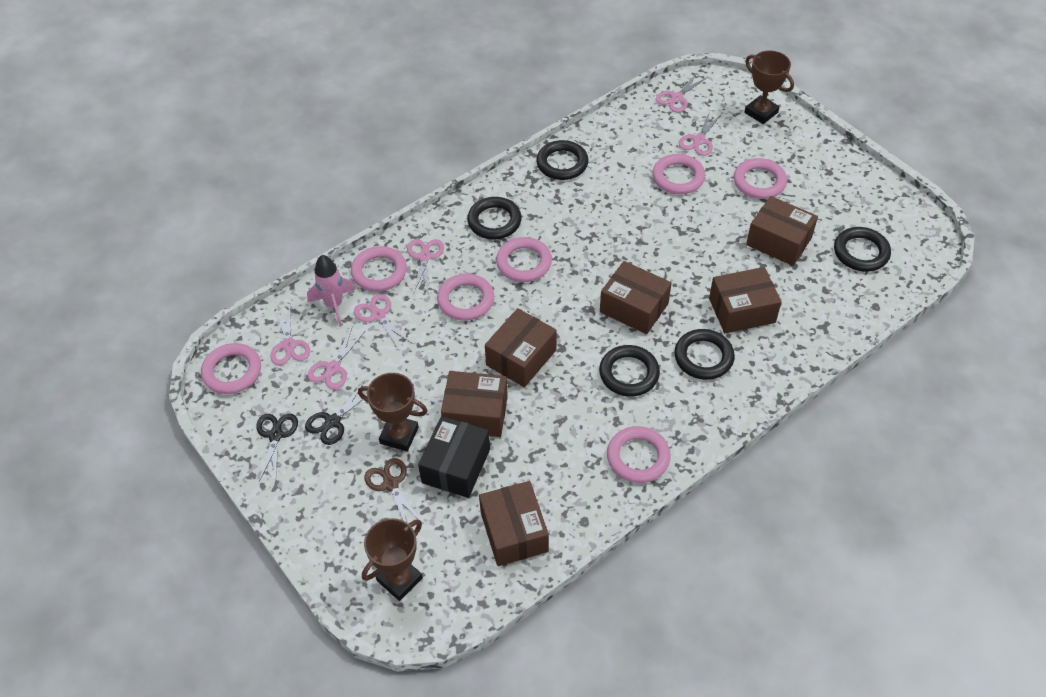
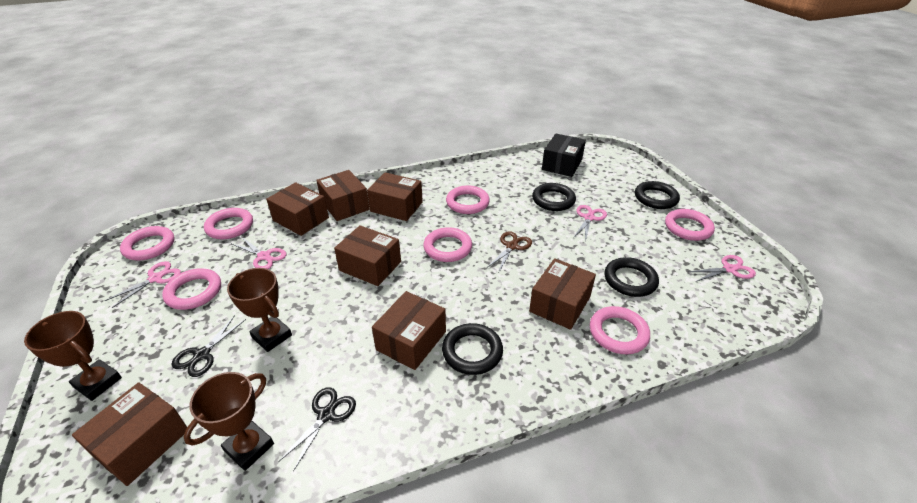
black ring: [467,197,521,239] [537,140,588,180] [599,345,660,397] [674,329,735,380] [834,227,891,272] = 5 -> [442,323,503,375] [532,183,576,211] [604,257,659,297] [635,181,680,209] = 4
brown box: [441,371,508,437] [479,481,549,566] [485,308,557,387] [600,261,672,334] [709,267,781,333] [746,196,818,266] = 6 -> [72,382,187,486] [266,182,329,236] [316,170,370,221] [334,225,401,286] [367,172,423,221] [372,291,446,370] [529,258,596,330] = 7
pink rocket: [307,255,356,327] = 1 -> none = 0
pink scissors: [270,306,310,366] [308,328,365,389] [354,294,412,351] [407,239,444,292] [656,73,708,112] [679,111,722,156] = 6 -> [105,261,181,308] [232,237,286,269] [573,205,607,242] [688,255,756,282] = 4

